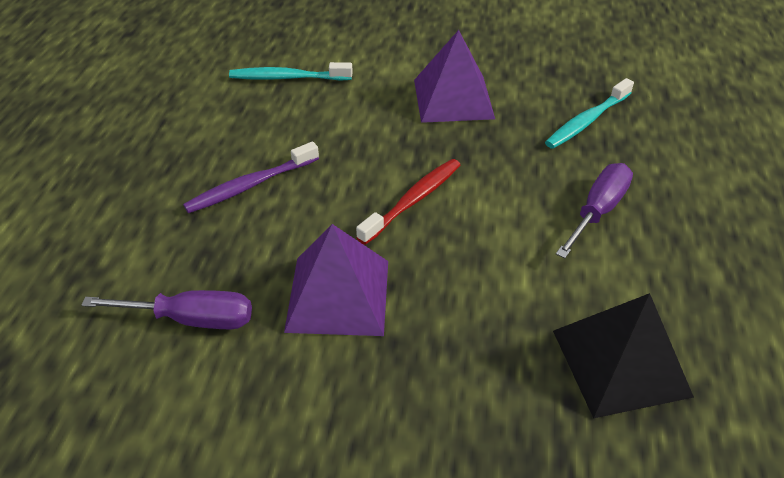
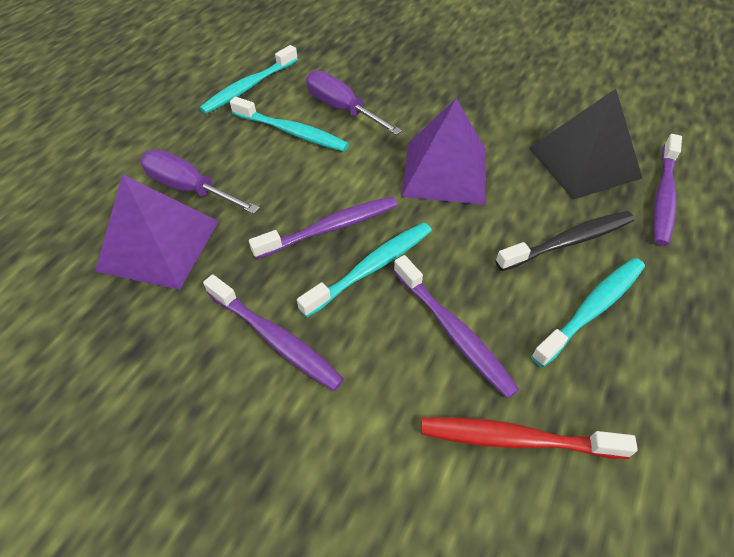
black toothbrush: none = 0 -> [495,211,635,271] = 1
purple toothbrush: [183,141,319,213] = 1 -> [203,274,344,391] [249,196,398,259] [394,255,519,399] [653,134,682,246] = 4
turquoise toothbrush: [229,62,353,80] [545,78,634,149] = 2 -> [199,45,298,114] [230,97,349,152] [297,222,432,318] [531,258,645,367] = 4

